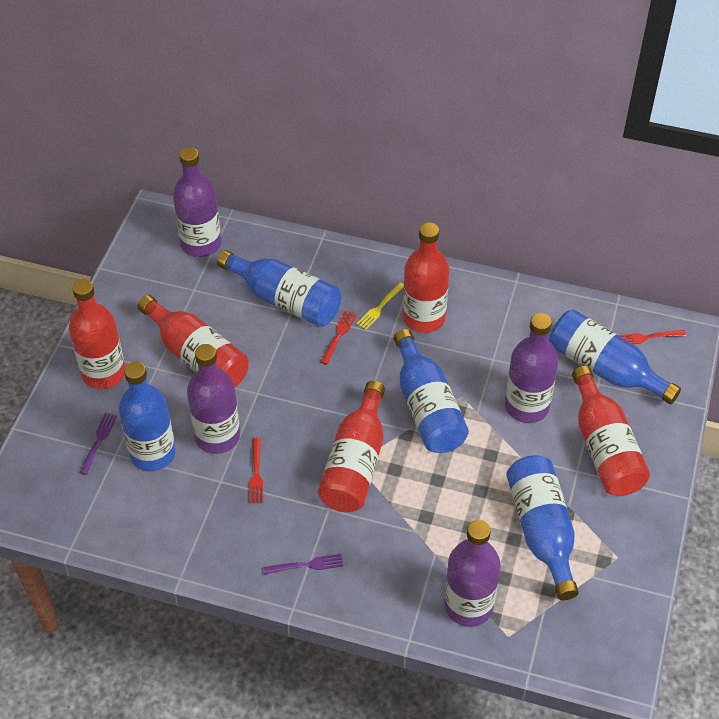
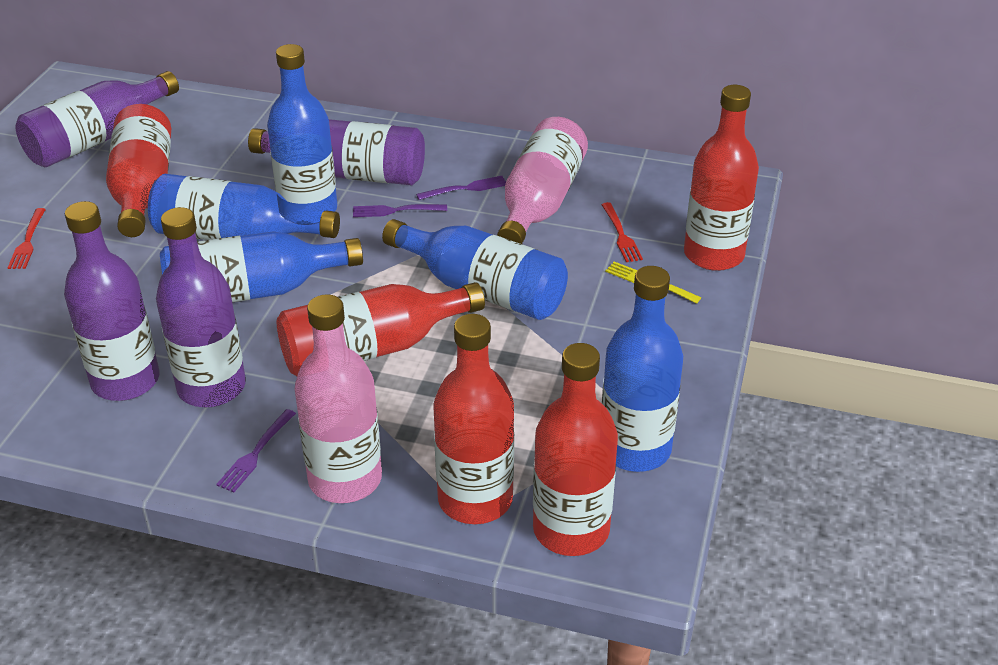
pink bottle: none = 0 -> [295,294,382,503] [497,117,588,244] = 2
purple fork: [79,413,117,475] [264,554,343,574] = 2 -> [216,409,296,492] [353,204,447,217] [416,176,506,200] = 3
red fork: [249,438,263,503] [321,311,357,365] [618,330,686,344] = 3 -> [8,208,46,269] [601,202,643,262] = 2

